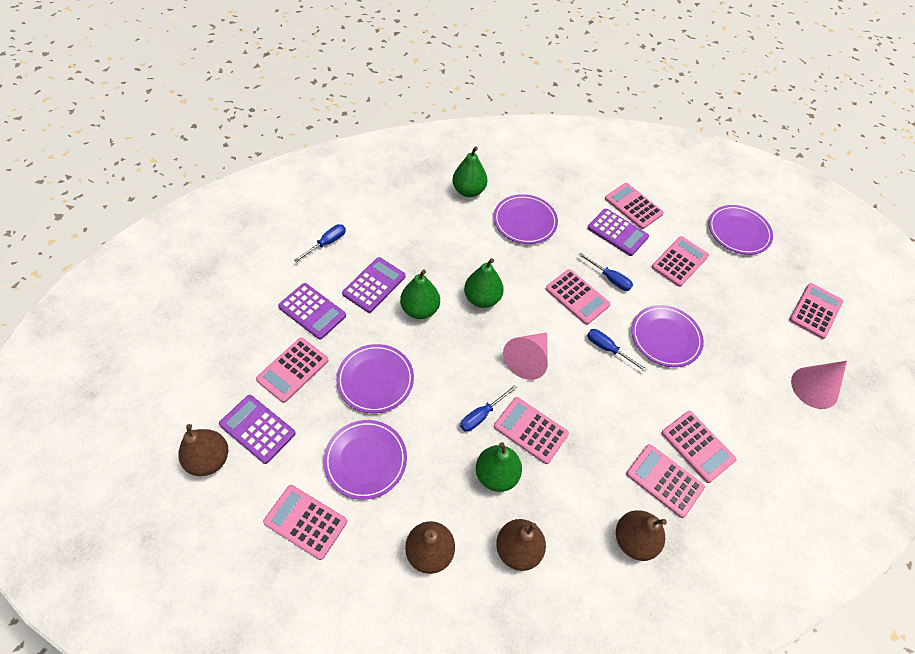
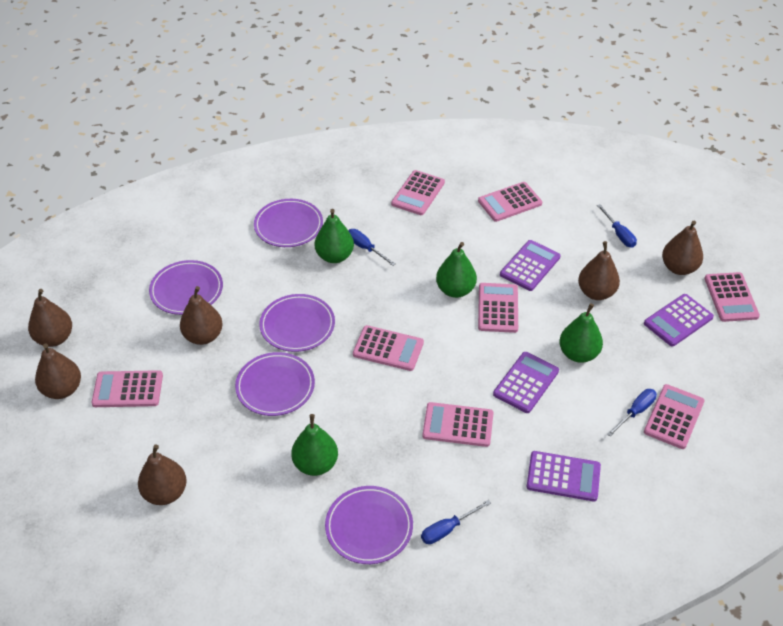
brown pear: [178,424,228,476] [405,521,455,574] [496,519,546,571] [616,510,667,561] = 4 -> [28,289,72,347] [35,344,81,399] [138,445,187,505] [180,286,223,345] [578,241,620,300] [662,221,703,275] = 6
pink calculator: [256,338,329,403] [263,485,347,560] [494,397,569,464] [546,269,610,325] [605,183,664,229] [626,444,705,518] [651,236,709,287] [661,411,736,483] [789,283,843,339] = 9 -> [91,370,163,407] [353,325,424,371] [391,170,445,215] [422,402,494,447] [478,182,542,222] [478,283,518,333] [644,384,705,449] [704,272,760,322] = 8
pink cone: [503,332,548,380] [791,361,847,409] = 2 -> none = 0

